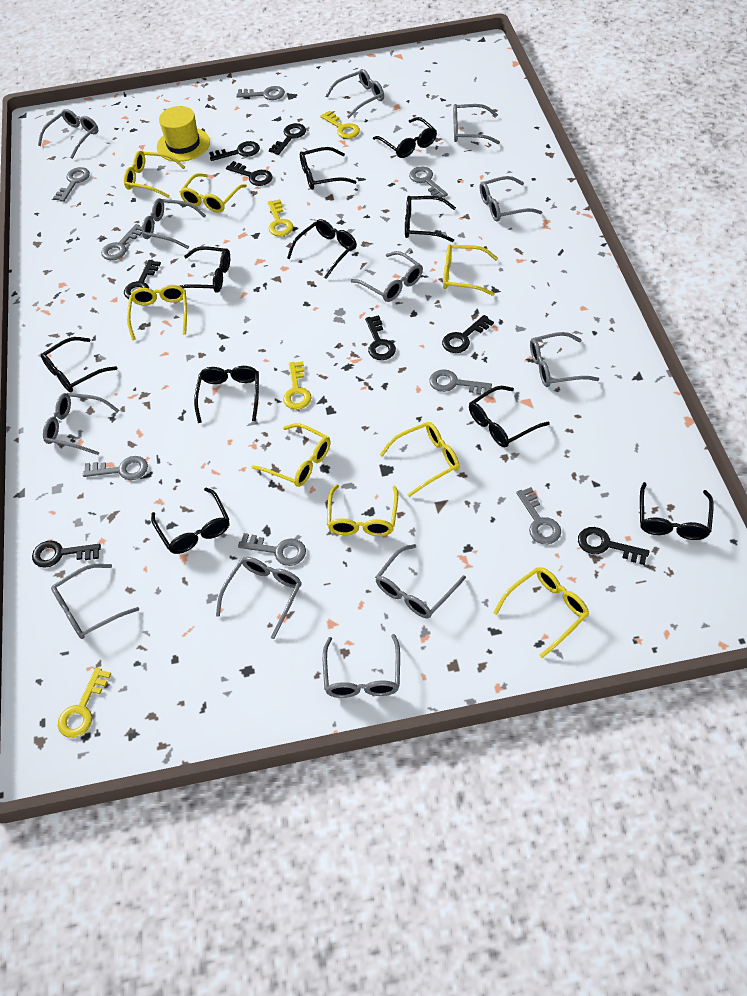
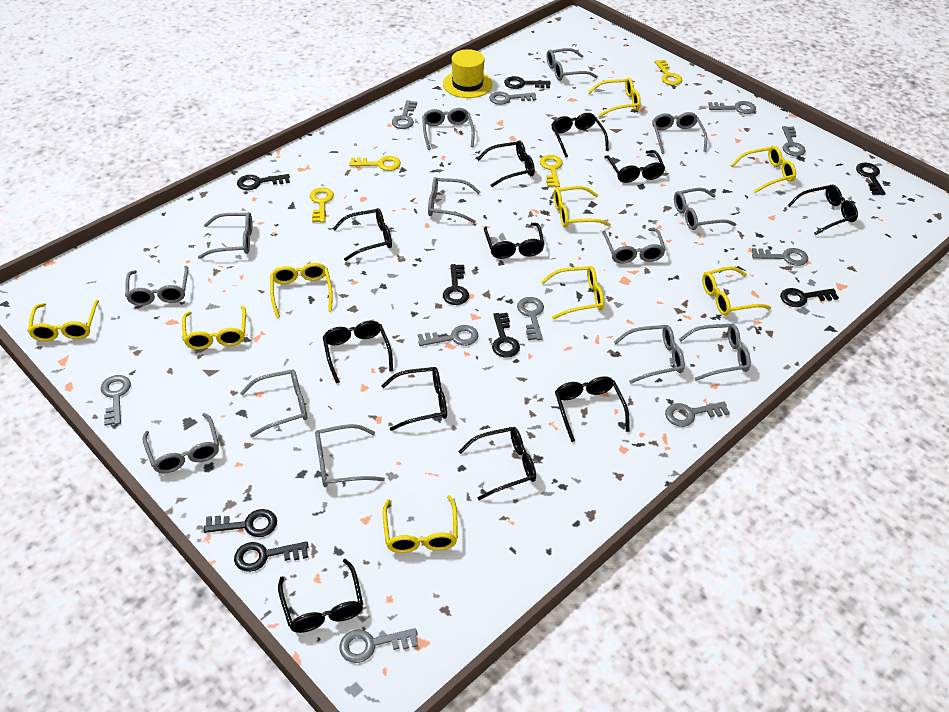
black glasses: [41,337,117,392] [151,488,229,554] [180,246,230,293] [194,366,259,423] [287,219,357,279] [300,147,357,190] [373,117,437,158] [405,196,456,242] [469,386,550,447] [640,482,714,540] = 10 -> [278,559,363,633] [323,320,393,383] [333,208,392,261] [381,367,447,431] [458,427,536,500] [477,140,535,187] [484,223,545,259] [551,113,609,157] [555,376,630,442] [605,150,665,183] [787,185,858,235] = 11
grey glasses: [38,109,98,159] [43,393,119,455] [51,564,139,639] [142,198,206,249] [216,557,302,639] [323,634,400,698] [325,69,384,119] [351,251,423,302] [375,544,466,618] [453,104,500,144] [479,176,542,222] [530,332,599,387] = 12 -> [125,266,188,306] [143,413,219,473] [198,212,252,259] [240,370,307,438] [315,424,385,487] [422,108,475,150] [428,177,480,223] [547,48,598,81] [602,228,666,264] [614,325,685,384] [652,112,707,154] [674,188,736,230] [679,324,751,381] = 13
grey key: [53,167,90,202] [83,456,148,480] [101,224,142,260] [237,86,285,100] [238,533,306,566] [409,166,448,198] [429,369,492,396] [516,487,561,544] = 8 -> [101,375,131,426] [340,628,418,663] [392,100,417,129] [418,325,479,346] [489,92,536,105] [517,297,544,340] [665,401,730,427] [708,101,756,114] [752,248,808,266] [782,126,806,156] = 10
yellow glasses: [124,151,185,198] [127,285,187,340] [180,173,247,213] [252,423,330,487] [327,484,398,536] [380,422,460,497] [443,244,498,296] [494,567,589,658] = 8 -> [27,300,99,341] [182,306,246,350] [270,263,333,318] [383,495,458,553] [541,266,604,319] [554,186,611,227] [588,78,641,117] [702,266,771,316] [731,146,796,193] = 9

